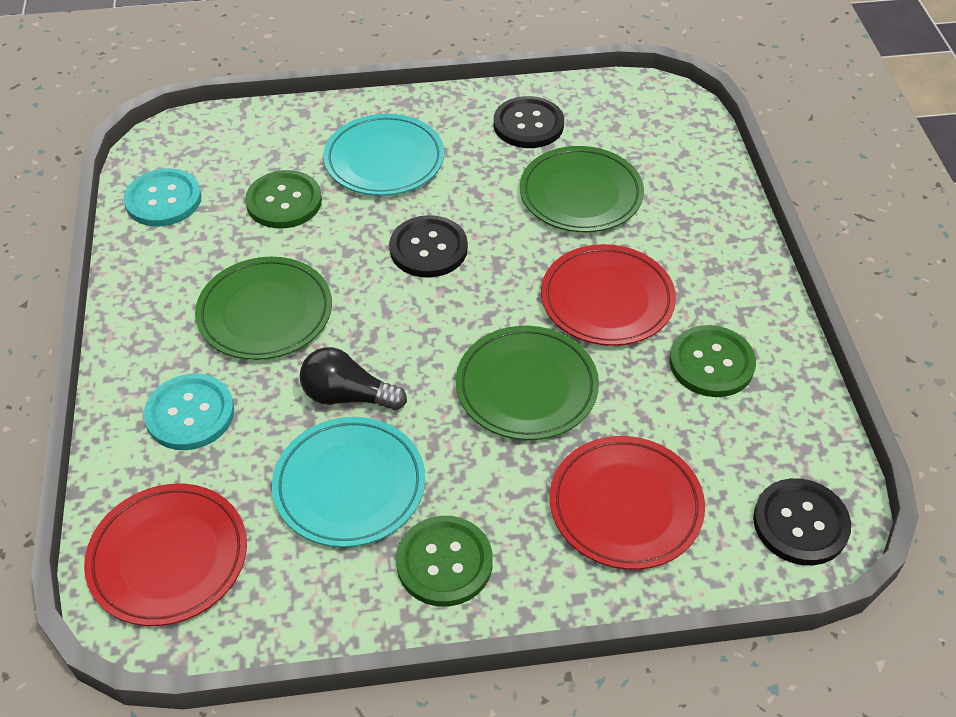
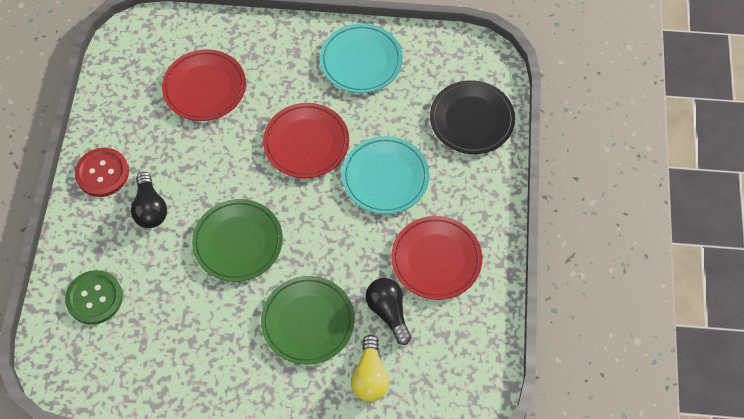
black button: [389,215,468,278] [494,96,564,148] [753,478,851,565] = 3 -> none = 0
black light bulb: [300,347,407,410] = 1 -> [131,172,167,228] [366,278,411,345] = 2
black plate: none = 0 -> [430,80,515,154] = 1
green button: [245,170,322,228] [396,516,493,607] [669,325,756,397] = 3 -> [65,270,123,325] = 1
green plate: [195,257,332,360] [456,326,599,440] [520,146,644,232] = 3 -> [192,199,283,282] [261,276,355,365] = 2
red button: none = 0 -> [75,148,129,197] = 1
turquoise button: [124,168,202,227] [144,374,234,450] = 2 -> none = 0
yellow light bulb: none = 0 -> [351,335,389,402] = 1

